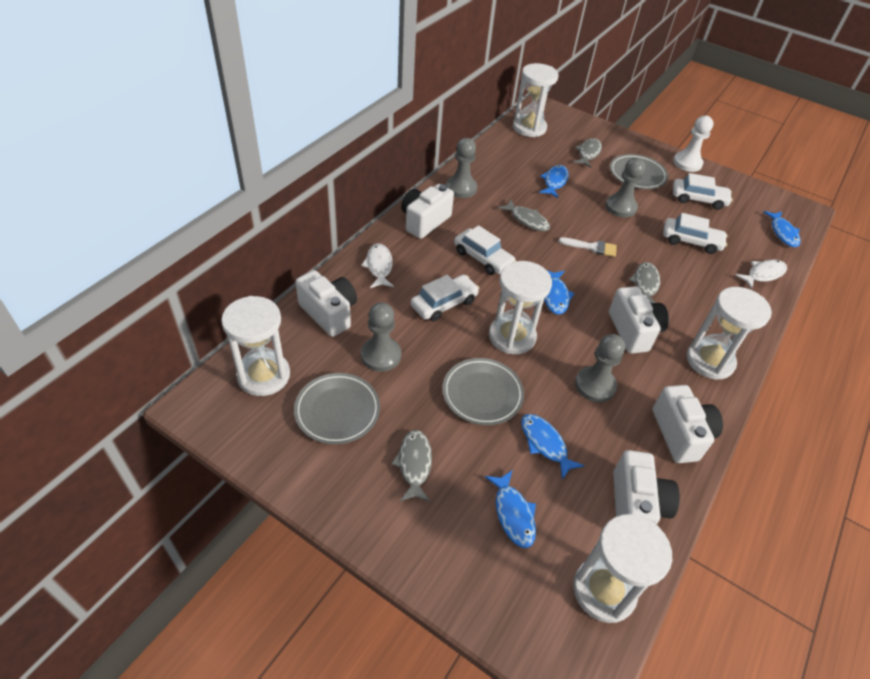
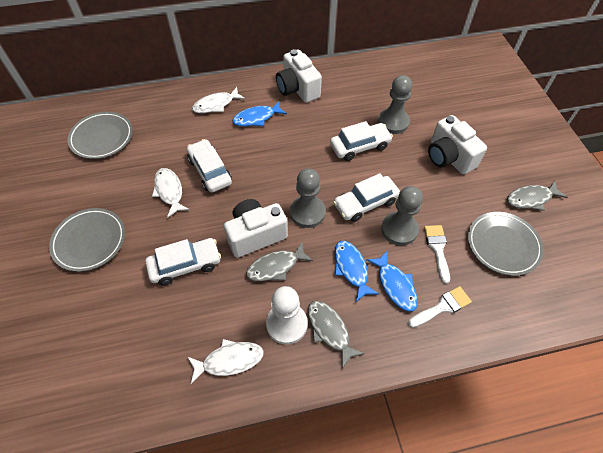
blue fish: [485,470,536,548] [521,414,584,480] [539,165,569,198] [544,270,575,315] [763,211,800,247] = 5 -> [232,101,287,126] [335,241,379,302] [366,250,418,312] = 3
grey fish: [391,430,432,502] [498,200,550,231] [573,138,602,168] [629,262,660,303] = 4 -> [246,242,313,281] [308,300,365,369] [507,181,567,211] = 3
grey pawn: [361,302,401,372] [446,138,477,198] [575,334,625,402] [605,158,645,218] = 4 -> [290,168,326,228] [378,75,412,134] [381,186,423,245] = 3
white brush: [558,237,617,257] = 1 -> [408,286,472,328] [424,225,450,284] = 2
white camera: [296,270,357,337] [401,184,454,239] [609,286,669,354] [613,450,680,525] [652,385,723,463] = 5 -> [224,199,288,258] [276,49,322,103] [428,115,487,174] = 3
white fish: [361,243,394,288] [735,260,787,289] = 2 -> [152,168,190,218] [188,339,264,384] [192,87,245,113] = 3
white hourglass: [221,296,290,396] [489,261,552,354] [513,63,559,137] [573,514,672,623] [687,287,772,380] = 5 -> none = 0

